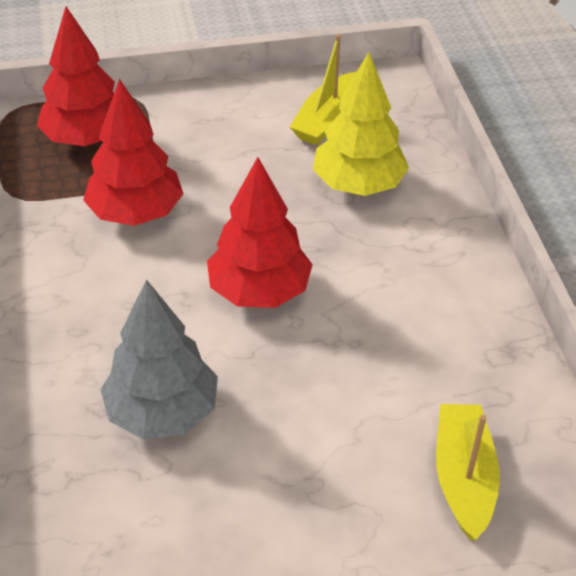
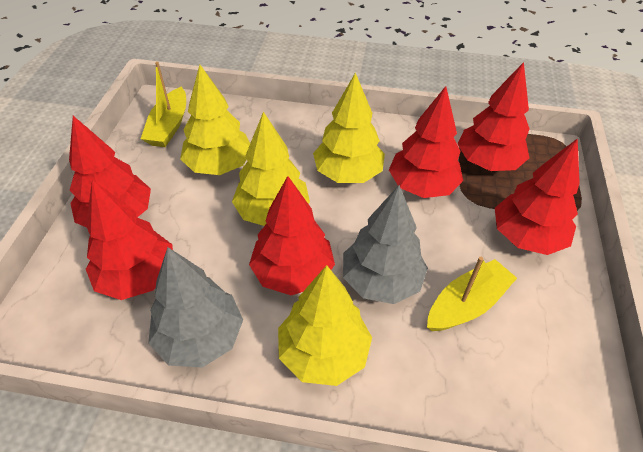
grey tree: [100,279,218,439] = 1 -> [148,247,243,368] [343,185,428,304] = 2
red tree: [37,6,115,146] [83,79,183,226] [207,157,313,308] = 3 -> [69,116,151,227] [86,180,173,300] [249,176,335,295] [389,86,463,198] [457,62,530,171] [495,138,580,255] = 6
yellow tree: [313,52,409,196] = 1 -> [180,65,250,175] [232,112,310,226] [278,265,372,386] [313,73,385,183] = 4

